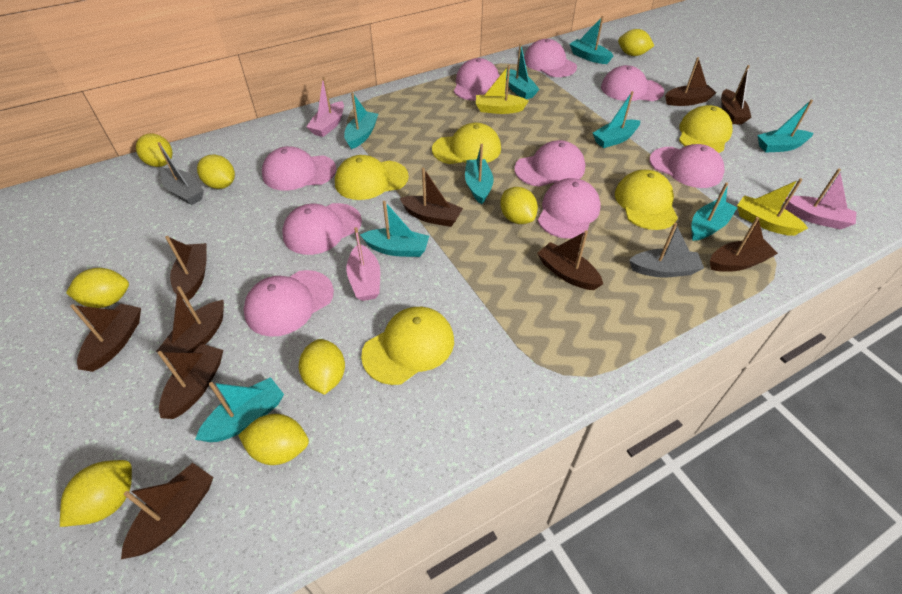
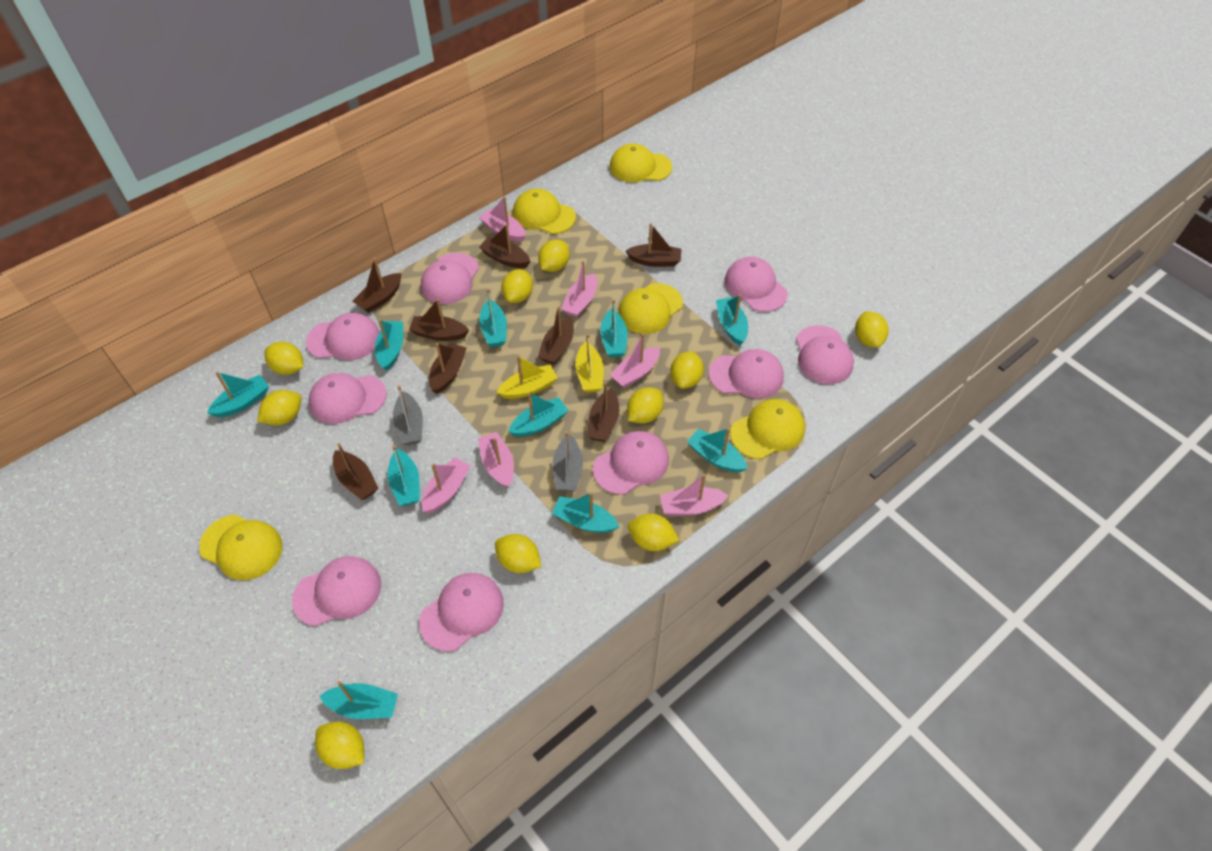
brown boat: [70,303,141,372] [121,463,213,559] [156,286,224,357] [158,344,223,419] [165,236,207,301] [400,168,463,227] [537,230,603,290] [665,57,716,106] [710,217,778,272] [721,65,752,124] = 10 -> [333,443,378,500] [352,258,401,313] [409,299,469,341] [429,343,467,394] [479,224,531,268] [538,307,574,365] [587,382,619,442] [626,223,682,267] = 8
pink boat: [306,77,344,137] [346,227,380,301] [785,168,856,230] = 3 -> [422,457,471,513] [478,432,514,488] [479,196,526,242] [561,261,597,318] [610,333,660,388] [660,474,729,516] = 6
turquoise boat: [195,377,284,442] [344,93,378,149] [360,201,429,257] [465,144,493,204] [506,43,539,99] [570,16,613,64] [593,91,640,148] [691,182,737,241] [758,100,813,153] = 9 -> [207,372,269,418] [320,681,398,719] [375,319,403,371] [388,445,419,506] [479,289,507,347] [508,392,569,437] [552,492,620,533] [600,299,628,358] [687,428,748,472] [716,294,748,345] = 10
yellow lemon: [60,460,132,527] [66,268,129,308] [136,134,173,167] [197,154,235,189] [238,414,309,465] [299,339,345,395] [500,187,538,224] [618,29,654,56] = 8 -> [257,390,301,426] [264,342,303,375] [315,722,364,769] [495,534,541,573] [501,269,533,303] [538,240,570,272] [627,387,664,423] [628,514,679,551] [670,352,704,389] [855,312,888,348] = 10

